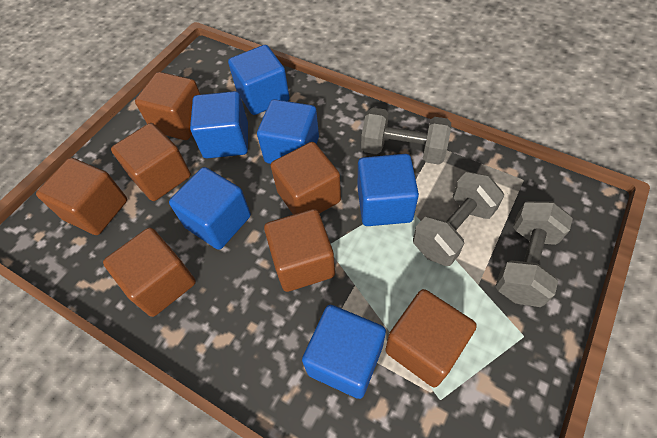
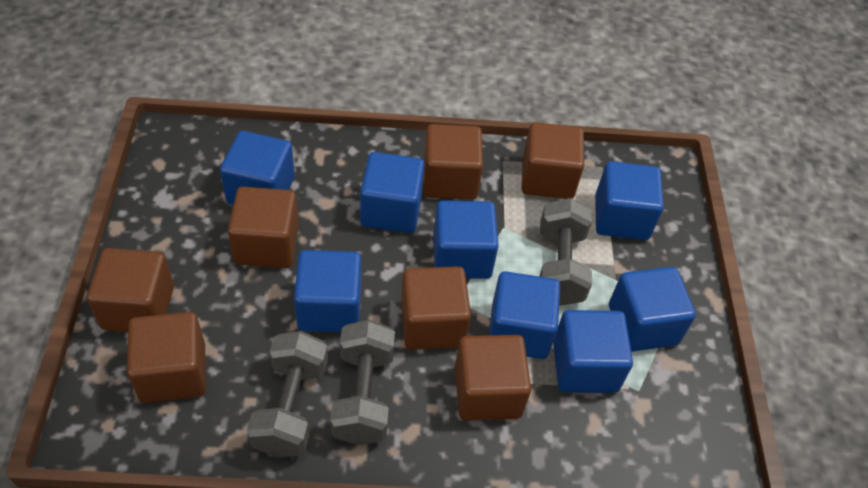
blue cube: [169,167,251,250] [190,91,248,158] [228,45,290,115] [257,99,319,164] [302,305,386,399] [358,154,419,226] = 6 -> [220,131,295,205] [294,250,361,332] [360,152,425,233] [433,200,499,279] [489,271,561,359] [553,310,633,393] [595,161,664,240] [609,267,696,352] = 8

